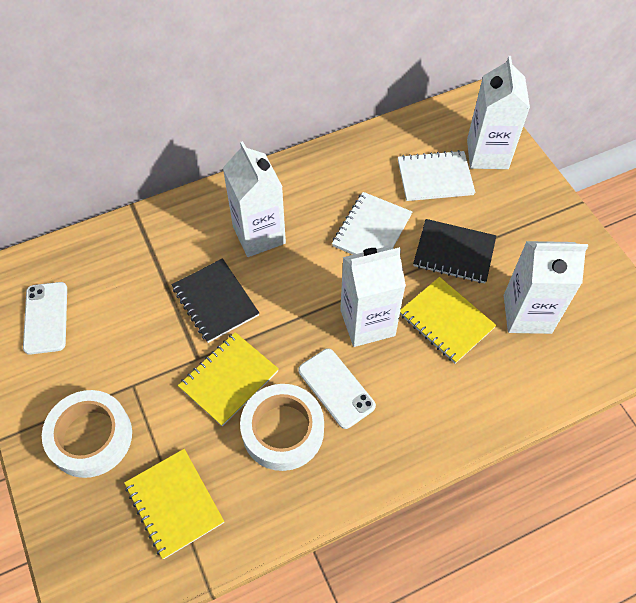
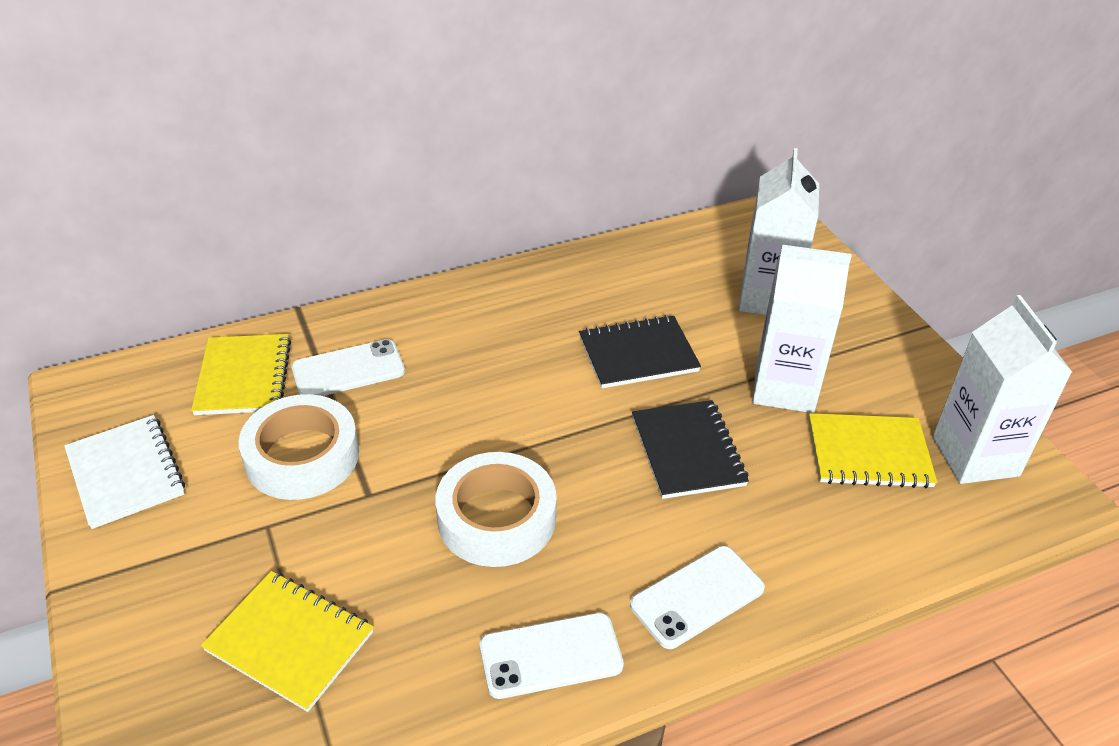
white carton: [223,141,286,257] [340,246,406,347] [467,56,530,169] [504,241,588,334] = 4 -> [739,148,819,315] [752,245,852,413] [933,295,1072,484] = 3
white notebook: [332,192,412,255] [398,150,475,201] = 2 -> [64,415,185,529] = 1
white phone: [23,282,67,355] [298,348,376,429] = 2 -> [291,339,405,396] [480,613,624,699] [630,546,765,649] = 3

